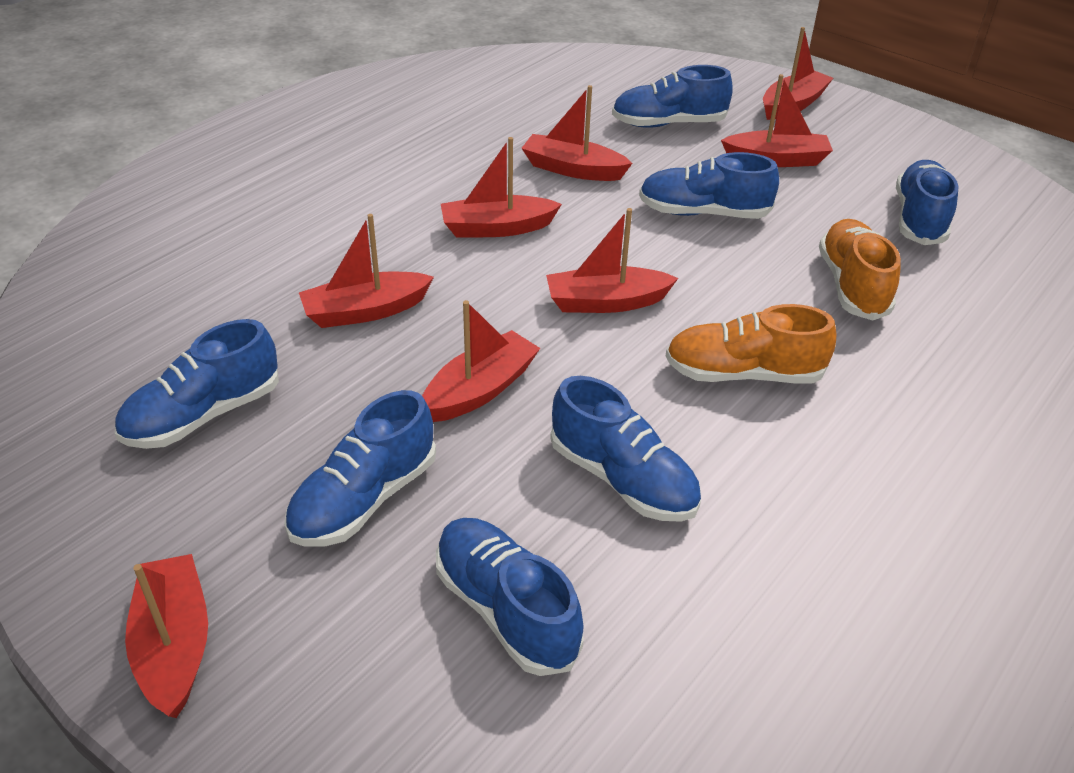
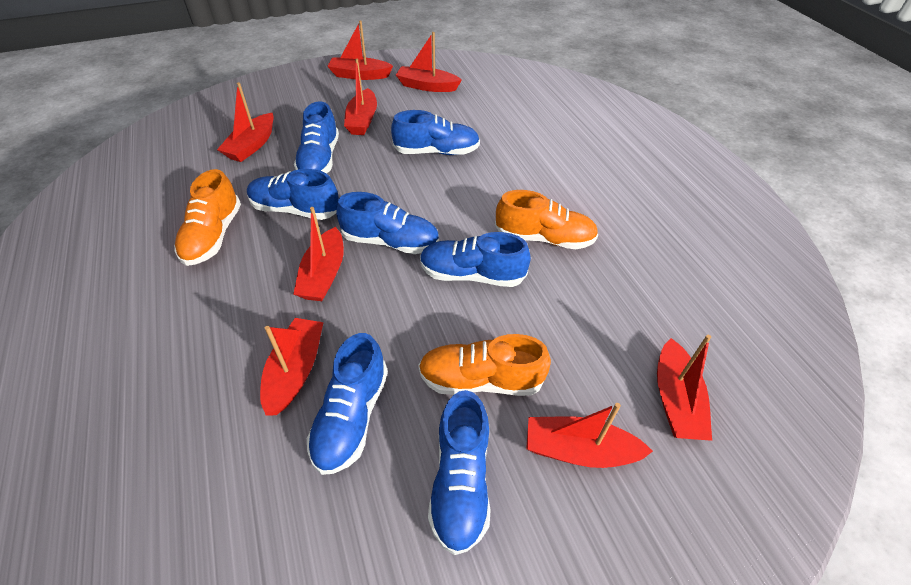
orange shoe: [666,304,837,384] [819,219,901,320] = 2 -> [174,169,241,266] [418,334,551,396] [495,190,598,249] = 3

